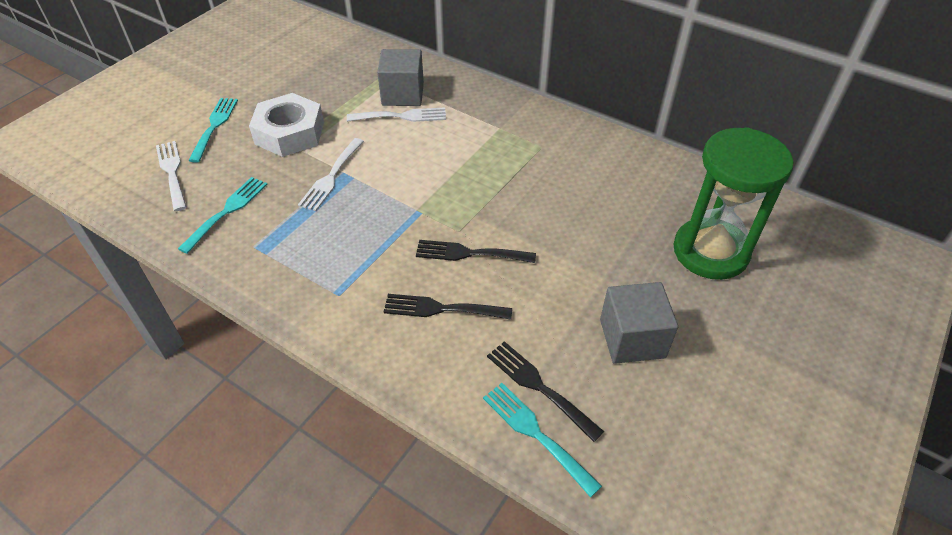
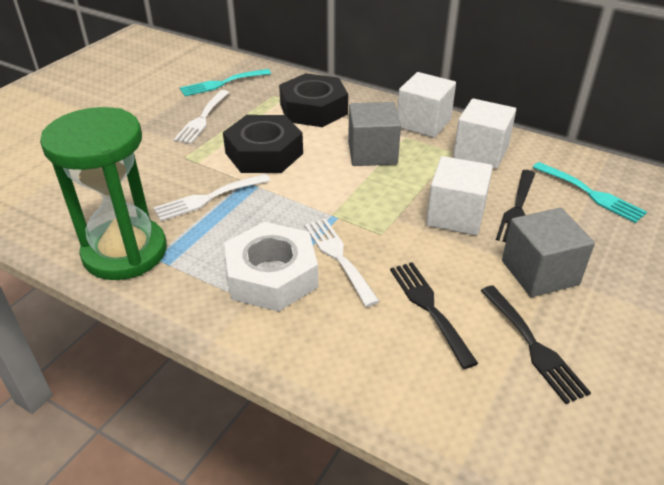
black nut: none = 0 -> [223,115,303,173] [279,73,348,127] = 2
turquoise fork: [178,177,268,254] [188,98,238,163] [483,383,602,497] = 3 -> [180,69,271,96] [532,162,647,223] = 2
white cube: none = 0 -> [397,72,456,138] [426,156,493,235] [453,98,516,169] = 3

